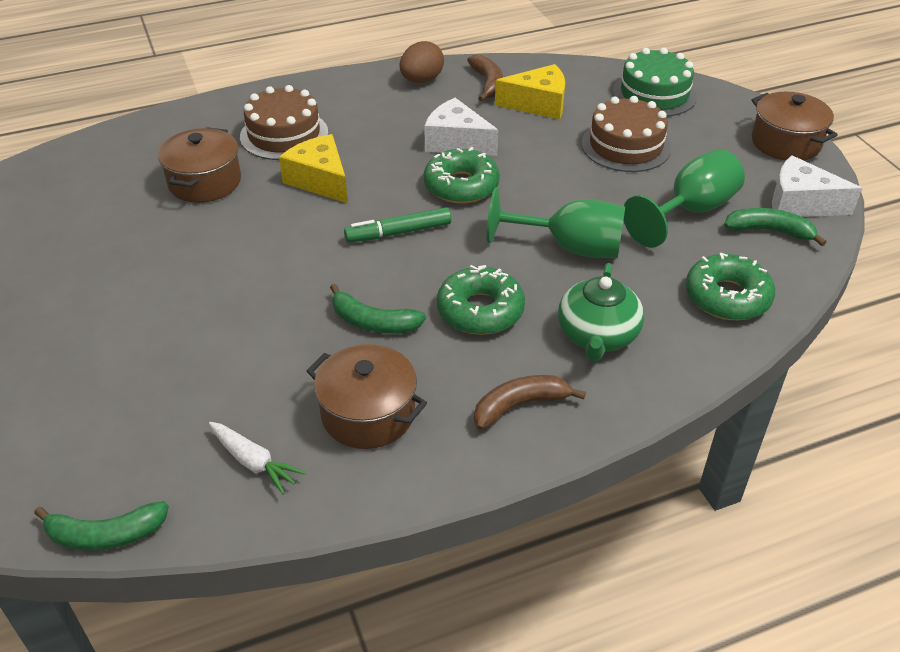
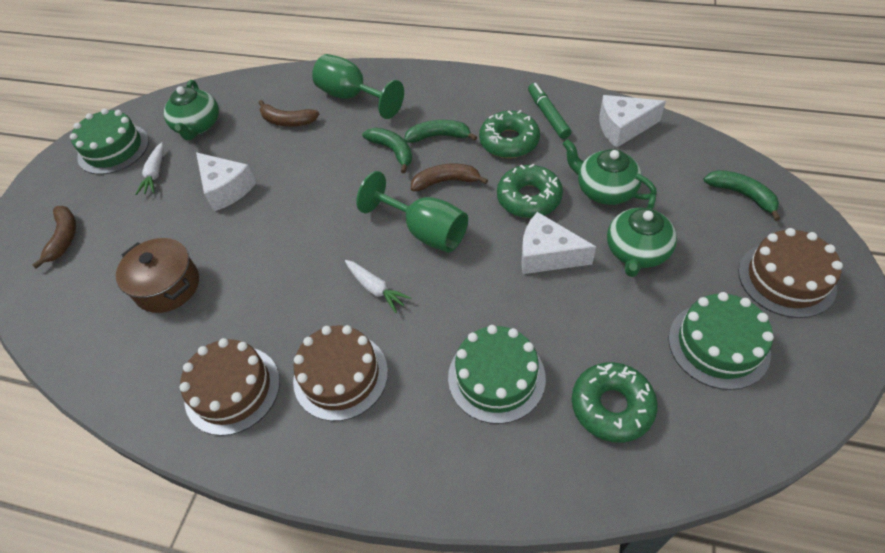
brown banana: [467,54,503,102] [474,375,586,430] = 2 -> [32,206,76,269] [259,100,319,127] [411,164,488,191] = 3
brown cake: [240,85,328,160] [581,96,671,172] = 2 -> [180,338,280,436] [293,325,388,421] [738,228,843,318] = 3
brown egg: [400,41,444,83] = 1 -> none = 0
brown pot: [158,127,241,203] [307,344,427,449] [752,92,838,160] = 3 -> [116,238,199,313] = 1
green cake: [613,48,697,117] = 1 -> [70,108,149,174] [448,325,546,424] [668,292,774,390] = 3
green teapot: [558,263,644,361] = 1 -> [164,80,219,140] [563,139,657,205] [607,195,677,277] = 3
white carrot: [209,422,306,494] = 1 -> [135,142,164,195] [345,260,411,313] = 2
white cheese: [424,98,498,156] [772,155,862,217] = 2 -> [196,152,256,211] [521,212,596,274] [599,95,666,148] = 3
yellow cheese: [279,134,348,203] [495,64,565,120] = 2 -> none = 0

